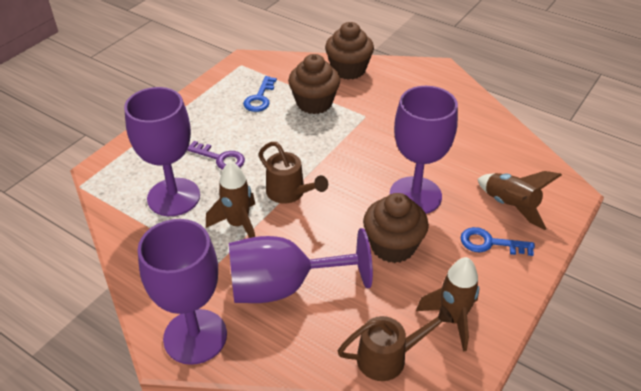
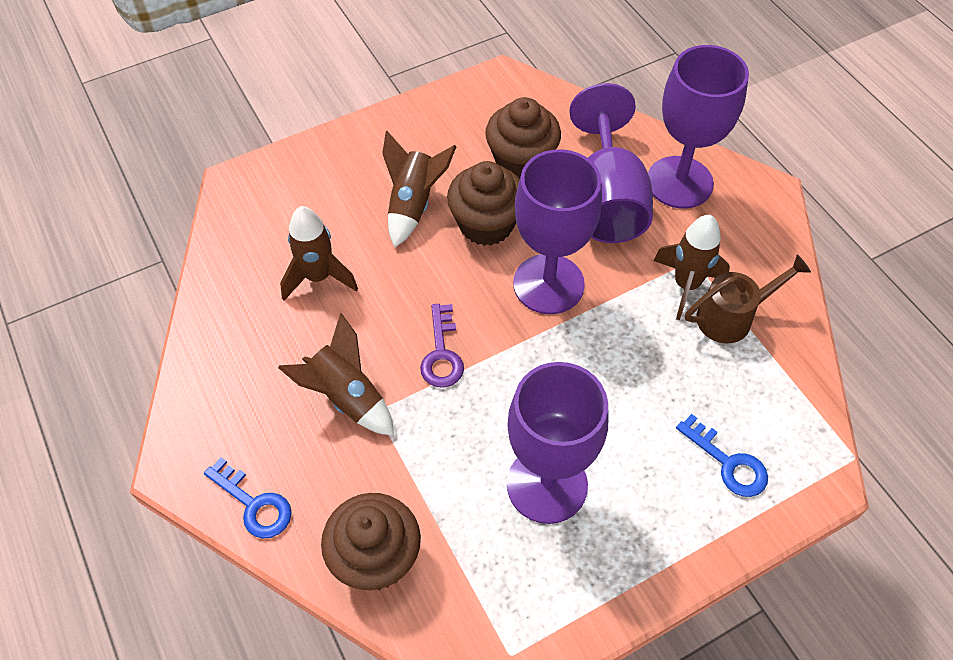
brown rocket: [206,161,255,238] [416,257,480,352] [478,171,562,230] = 3 -> [278,313,394,436] [280,206,358,301] [382,131,457,248] [654,215,730,320] = 4
brown watering can: [259,142,328,203] [338,306,454,381] = 2 -> [685,254,811,343] = 1

